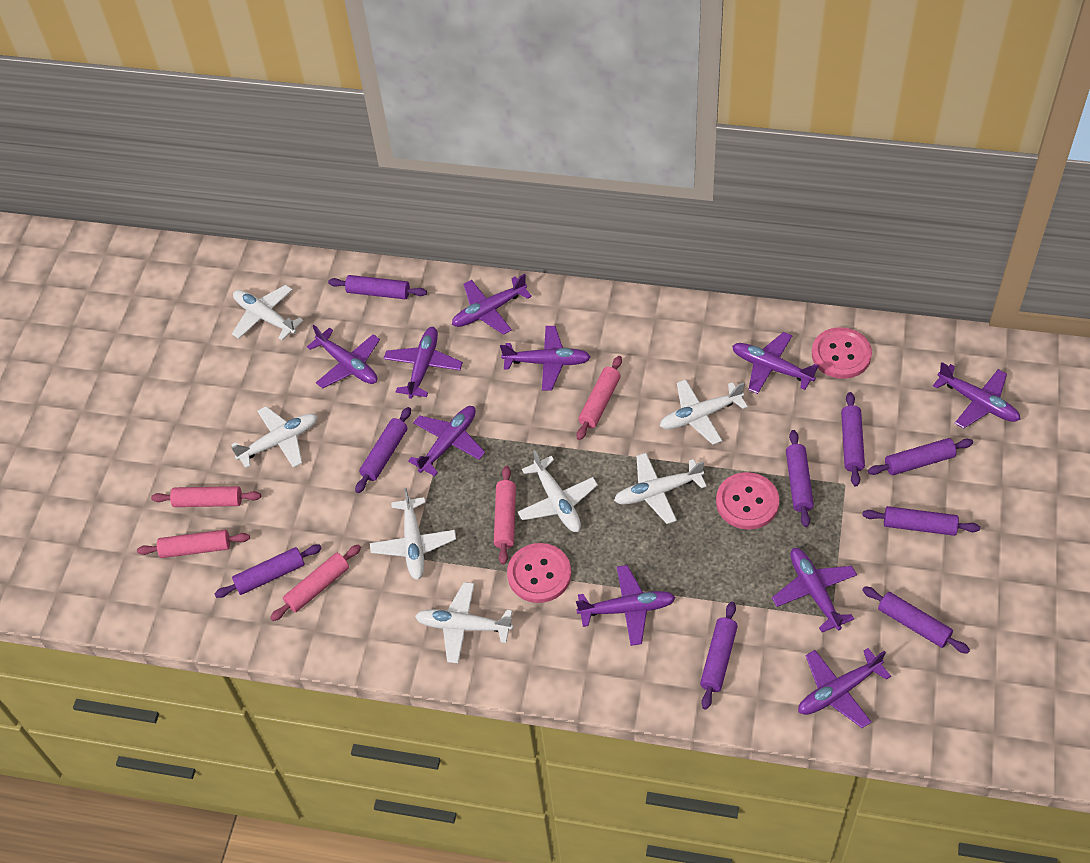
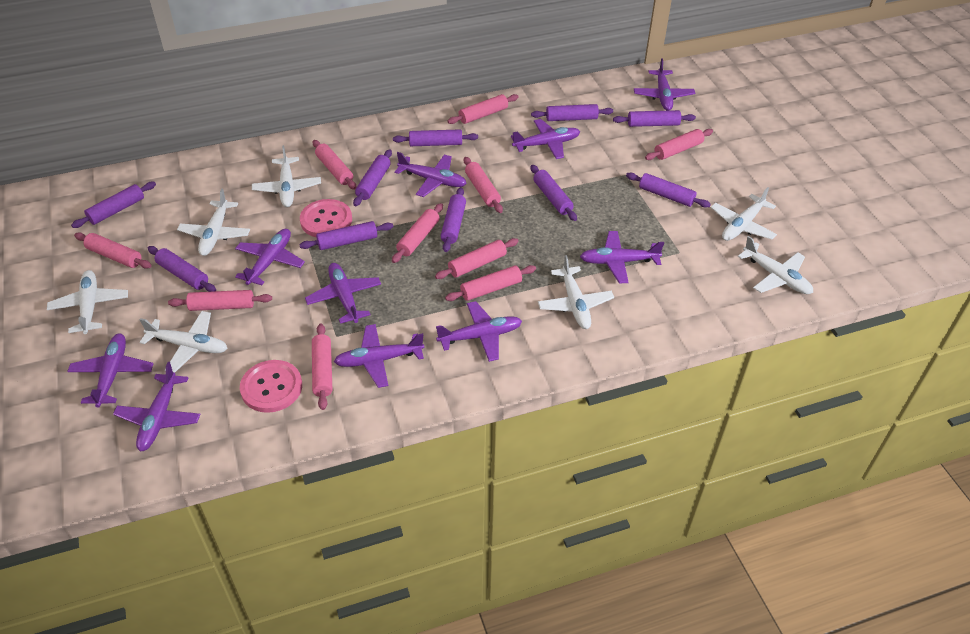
pink button: [507,543,571,603] [716,472,780,530] [812,327,872,379] = 3 -> [240,360,302,413] [300,199,352,237] = 2
pink rolling pin: [137,530,250,558] [151,486,261,507] [270,544,361,621] [494,466,516,565] [577,356,622,440] = 5 -> [74,233,152,269] [168,290,272,311] [312,324,332,410] [313,140,356,190] [392,203,443,263] [435,238,519,279] [445,265,536,301] [447,94,518,124] [464,157,503,213] [645,129,713,160] = 10
purple rolling pin: [215,544,322,598] [328,275,427,299] [355,407,411,493] [700,602,738,710] [786,430,814,527] [841,392,865,486] [862,506,980,536] [862,586,970,654] [868,438,973,475] = 9 -> [71,182,156,228] [148,246,216,292] [299,221,393,250] [353,149,392,206] [393,129,478,146] [441,187,466,252] [530,165,577,221] [531,104,613,121] [613,110,696,127] [626,173,711,208] = 10

